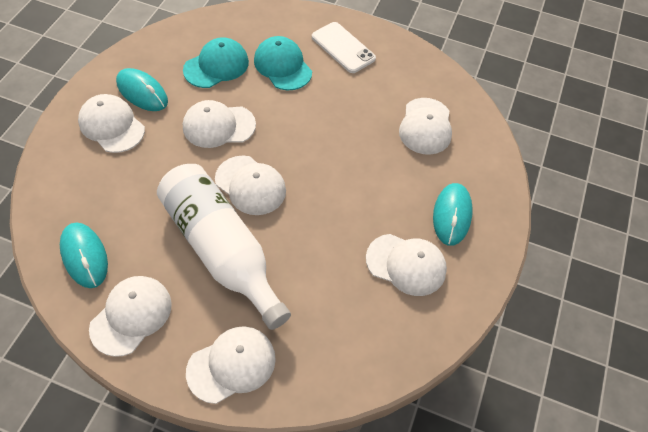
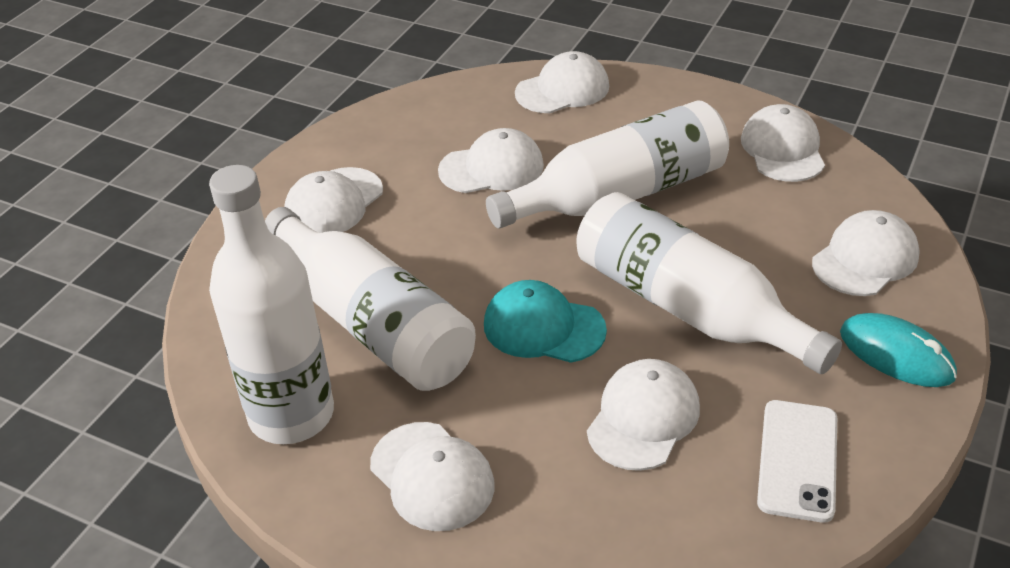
turquoise cap: [183,37,249,88] [254,36,312,90] = 2 -> [484,280,607,363] = 1
turquoise mouse: [60,222,108,288] [116,68,168,111] [433,183,473,246] = 3 -> [840,313,957,387] = 1
white bottle: [157,164,291,330] = 1 -> [209,165,334,444] [265,207,476,391] [486,100,729,229] [577,192,842,374] = 4

